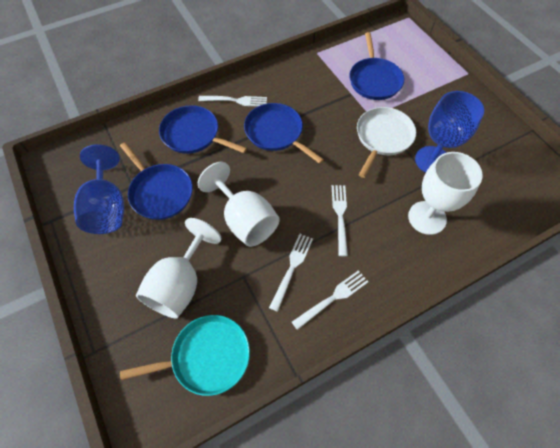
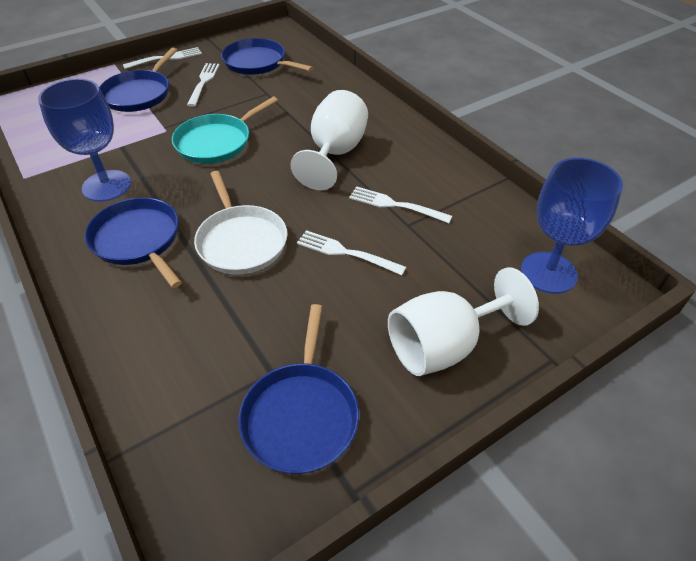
white goblet: [136,218,222,319] [198,162,280,247] [408,152,483,235] = 3 -> [290,90,368,190] [388,267,539,376] = 2

